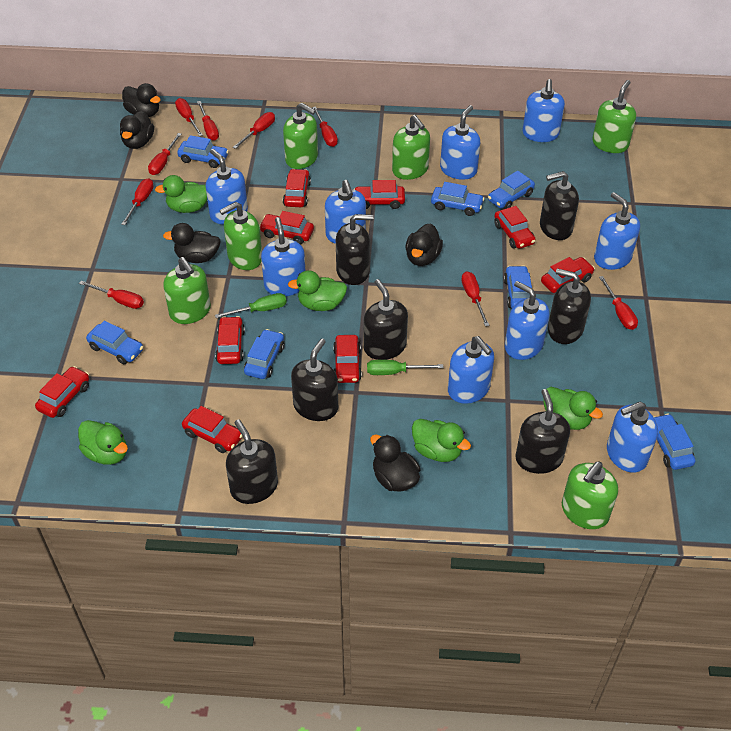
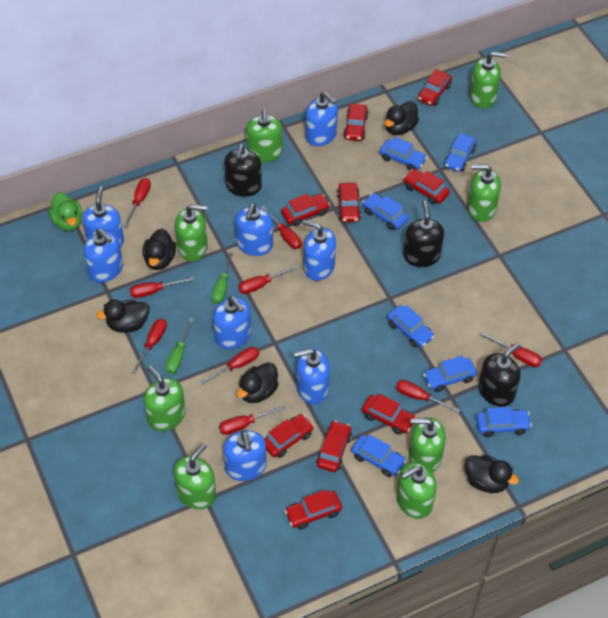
black soap dispenser: [226,419,278,504] [291,338,338,421] [336,214,374,285] [364,279,408,360] [515,389,570,474] [540,171,579,240] [548,268,591,344] = 7 -> [224,144,262,197] [403,201,444,267] [478,343,521,407] = 3
blue soap dispenser: [206,149,248,224] [261,217,305,296] [325,180,366,244] [440,105,480,180] [448,336,494,404] [505,281,549,360] [522,79,565,142] [594,192,640,270] [607,401,658,473] = 9 -> [82,186,124,247] [84,228,123,283] [213,296,251,349] [223,430,267,481] [235,204,273,256] [294,348,330,404] [303,220,336,281] [305,92,338,146] = 8
green duck: [78,420,128,465] [155,175,207,213] [288,270,347,311] [412,419,471,462] [543,387,603,430] = 5 -> [48,192,82,231] = 1
green soap dispenser: [163,257,211,324] [220,202,262,270] [283,103,318,169] [392,115,430,180] [562,462,618,529] [592,80,636,153] = 6 -> [144,365,186,431] [174,443,216,509] [175,204,208,262] [246,110,283,162] [396,462,437,519] [409,417,446,473] [467,164,501,222] [469,51,507,109] = 8

